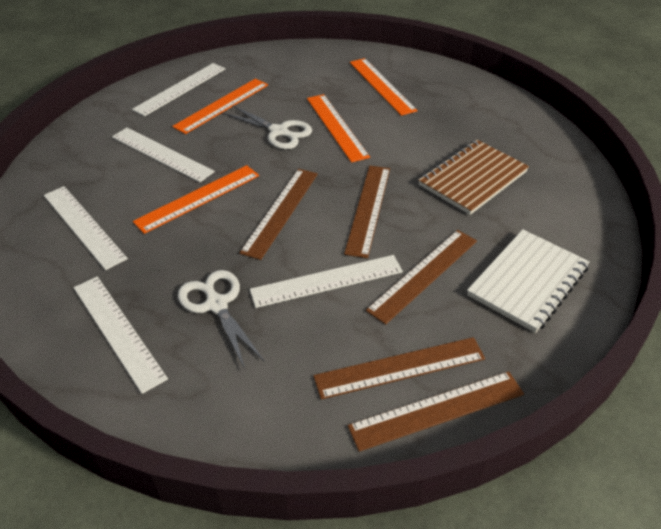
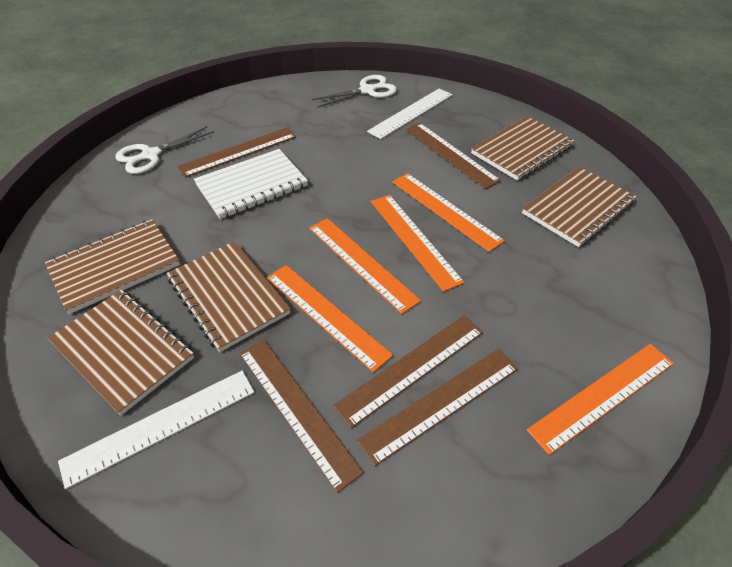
brown notebook: [418,140,529,215] = 1 -> [45,219,180,314] [48,290,194,415] [166,241,291,352] [471,116,574,181] [522,167,636,247] = 5
orange ruler: [133,165,259,234] [172,79,268,134] [307,94,370,163] [350,58,418,116] = 4 -> [267,265,393,373] [309,218,421,314] [371,195,464,292] [392,173,505,252] [527,344,674,455] = 5
white ruler: [44,186,128,270] [74,276,168,394] [112,128,215,182] [132,63,226,116] [250,255,403,308] = 5 -> [58,370,254,489] [367,89,452,139] = 2

